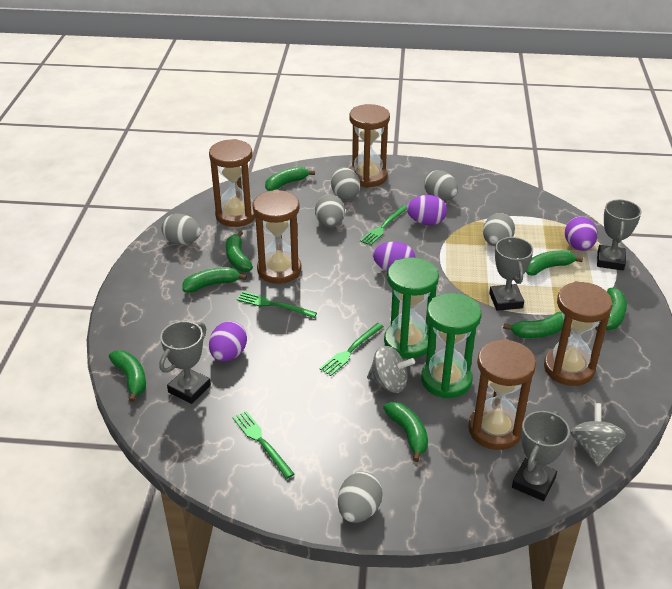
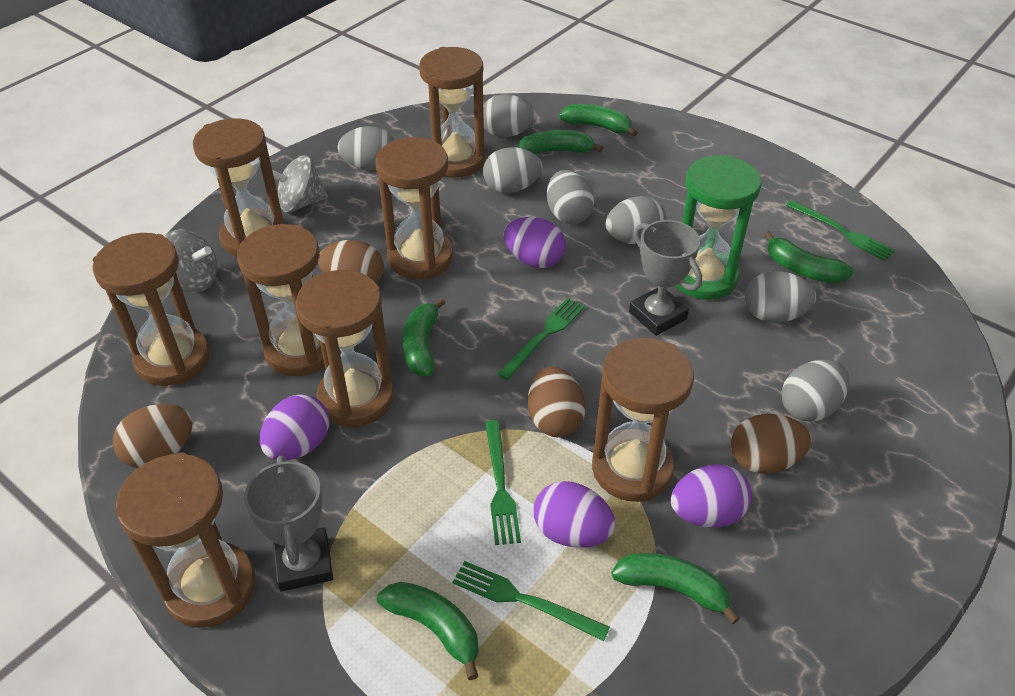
brown egg: none = 0 -> [113,404,193,468] [318,240,384,284] [528,367,586,437] [731,414,812,474] = 4
brown hourglass: [209,139,255,227] [253,190,301,284] [350,104,390,188] [468,339,536,450] [544,281,613,386] = 5 -> [92,233,209,386] [116,452,256,628] [193,118,284,257] [237,224,325,376] [296,270,394,428] [376,137,453,279] [419,47,485,178] [592,338,694,502] = 8
green banana: [109,350,146,402] [182,267,247,293] [226,231,253,272] [265,166,315,191] [383,402,428,462] [503,312,564,338] [526,250,583,276] [595,288,627,330] = 8 -> [377,582,479,680] [403,298,446,376] [518,130,603,155] [559,104,638,137] [611,553,740,624] [764,231,854,283] = 6
green hourglass: [384,257,439,359] [421,293,482,399] = 2 -> [675,155,761,300] = 1
grey egg: [162,213,201,245] [315,195,345,227] [331,167,360,200] [338,472,383,523] [424,170,458,201] [483,213,515,246] = 6 -> [338,126,395,171] [483,94,536,137] [483,147,542,193] [547,170,595,224] [606,196,666,244] [745,271,816,323] [781,360,850,422] = 7
grey trophy: [159,321,211,404] [489,237,533,311] [512,411,570,501] [597,199,642,270] = 4 -> [244,455,333,592] [629,220,702,336] = 2

